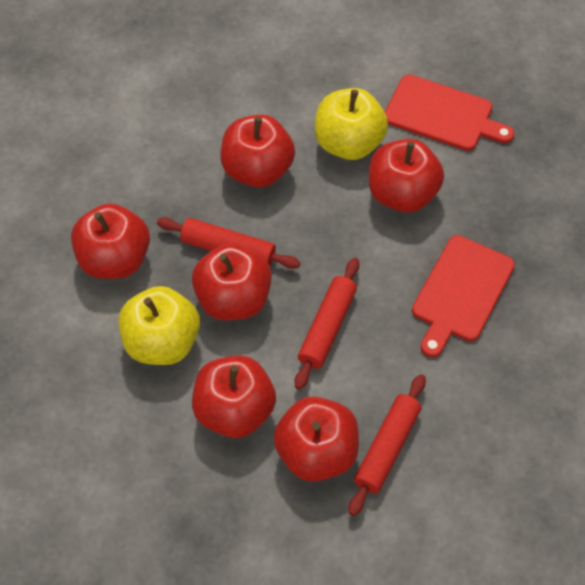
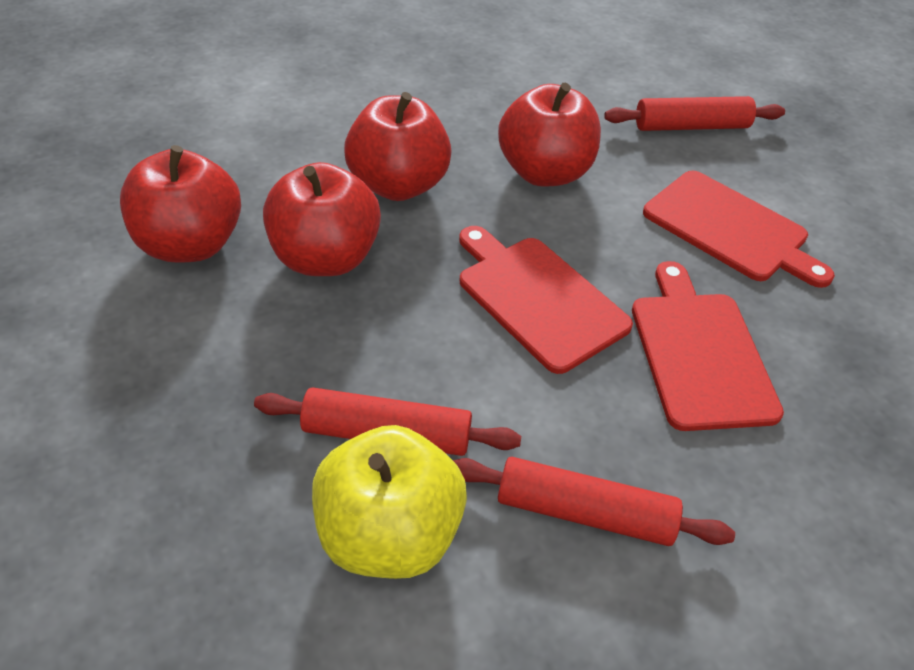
red apple: [71,203,150,279] [192,243,272,320] [192,355,276,438] [220,115,295,188] [273,397,359,482] [369,139,444,213] = 6 -> [120,145,241,263] [263,162,381,276] [344,92,452,201] [498,83,601,187] = 4
red cutting board: [385,74,514,151] [412,235,515,358] = 2 -> [459,226,633,374] [632,261,784,431] [643,171,835,288] = 3
yellow apple: [119,286,200,365] [315,88,388,160] = 2 -> [312,425,467,579] = 1

